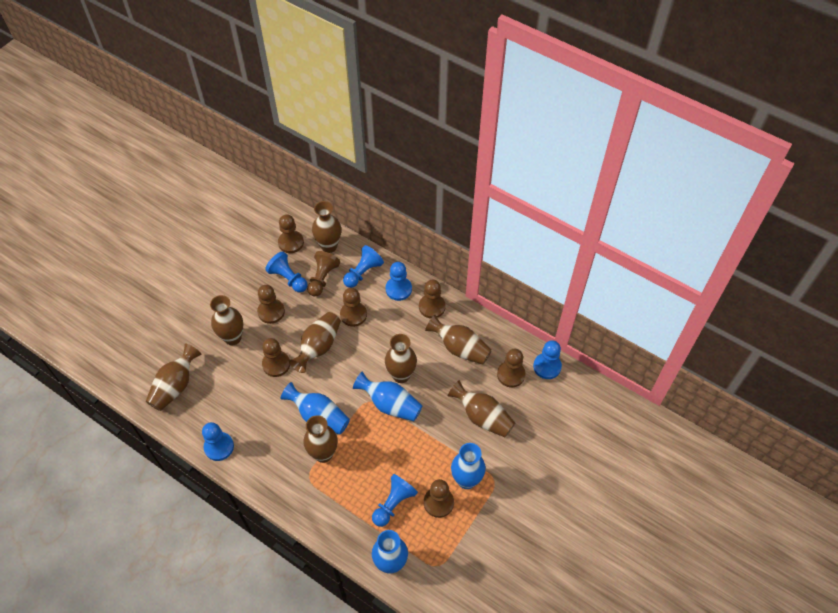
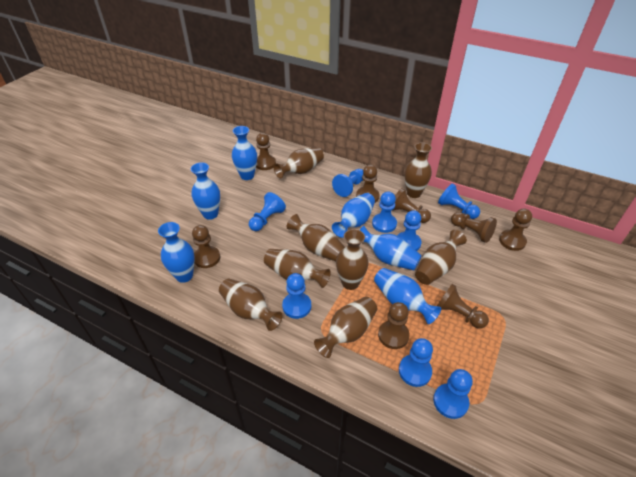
blue pawn: [202,422,234,461] [265,251,308,293] [343,245,384,288] [372,474,418,527] [386,262,412,301] [533,340,562,379] = 6 -> [249,192,286,231] [282,273,311,319] [332,169,363,197] [372,191,397,233] [397,210,422,251] [399,338,433,387] [433,369,473,419] [438,183,480,219] = 8
blue vase: [281,382,350,434] [353,371,422,421] [372,530,408,574] [451,443,486,489] = 4 -> [158,222,195,283] [191,162,220,220] [232,126,257,180] [332,193,375,238] [360,226,422,270] [374,268,441,324] = 6

